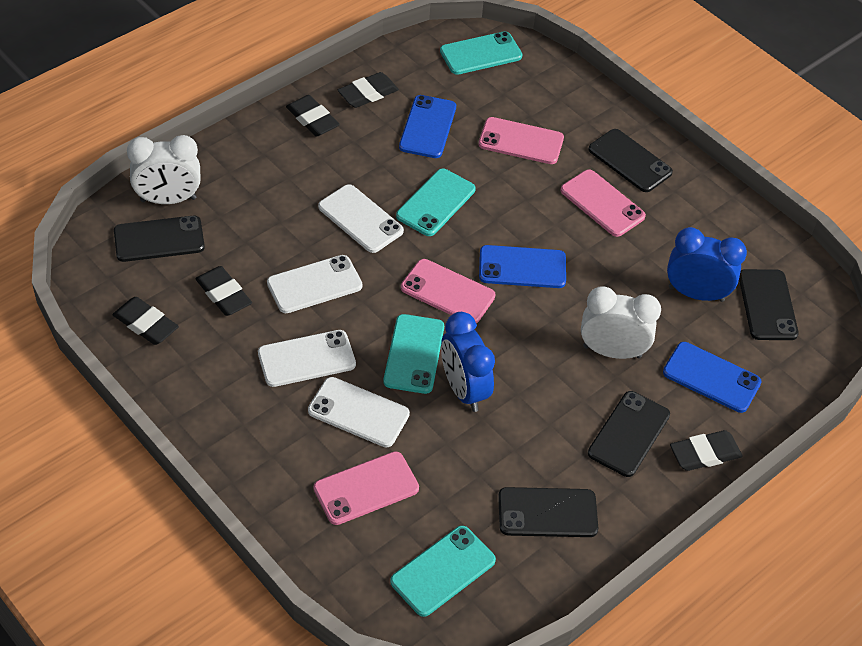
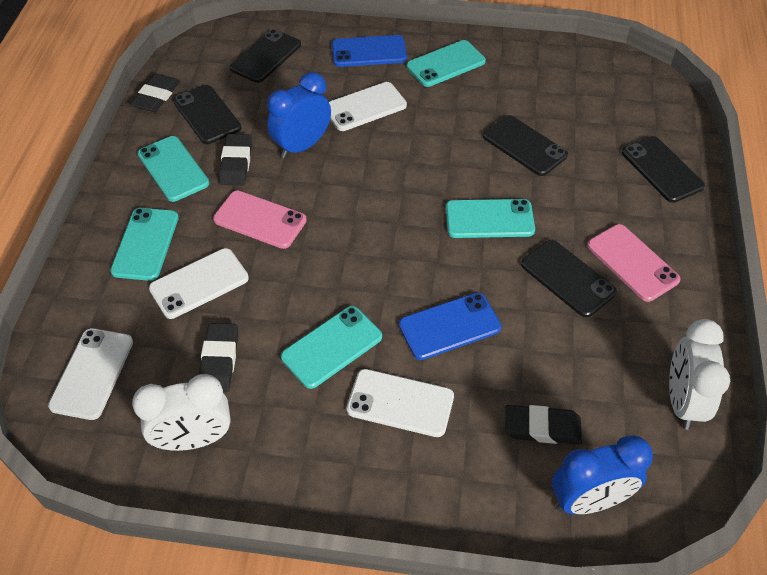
black eraser: [112,297,179,345] [195,266,252,316] [286,95,340,137] [338,72,399,108] [670,430,743,471] = 5 -> [130,74,180,112] [198,323,238,392] [219,134,252,185] [505,405,582,444] = 4
blue phone: [399,95,456,158] [479,245,566,288] [663,342,762,413] = 3 -> [332,35,407,67] [399,293,502,360] = 2
pink phone: [314,451,419,525] [401,259,495,323] [479,117,564,164] [560,169,646,237] = 4 -> [213,190,307,249] [587,224,681,302] = 2
turquoise phone: [383,314,444,394] [390,526,496,617] [396,169,476,236] [440,31,523,75] = 4 -> [110,208,179,281] [137,136,209,202] [281,306,382,389] [407,40,486,87] [446,199,535,238] = 5

